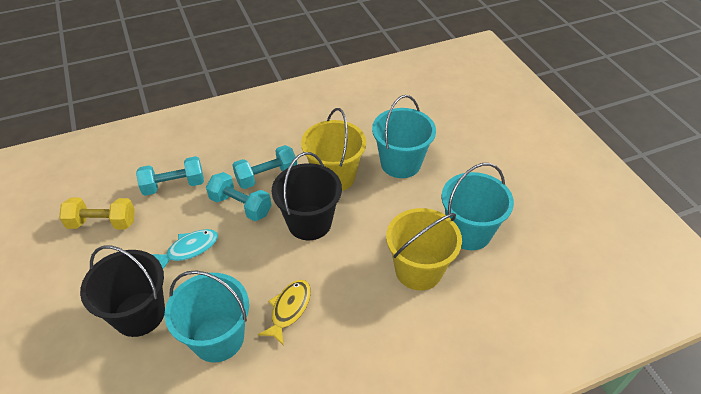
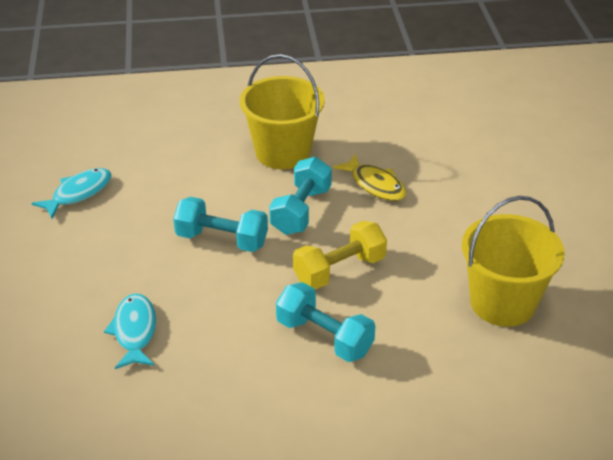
black bucket: [80,245,165,337] [272,152,342,240] = 2 -> none = 0
turquoise bucket: [165,270,249,363] [372,95,436,178] [442,163,514,250] = 3 -> none = 0
turquoise fish: [151,229,218,269] = 1 -> [32,168,111,219] [104,294,156,369] = 2

